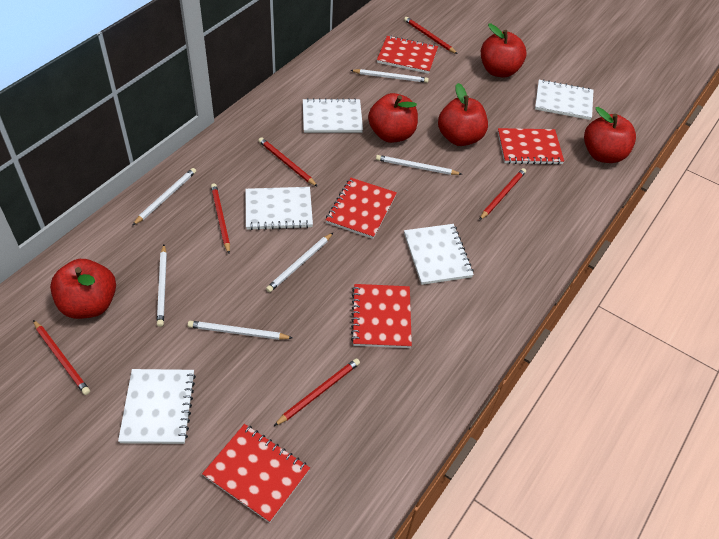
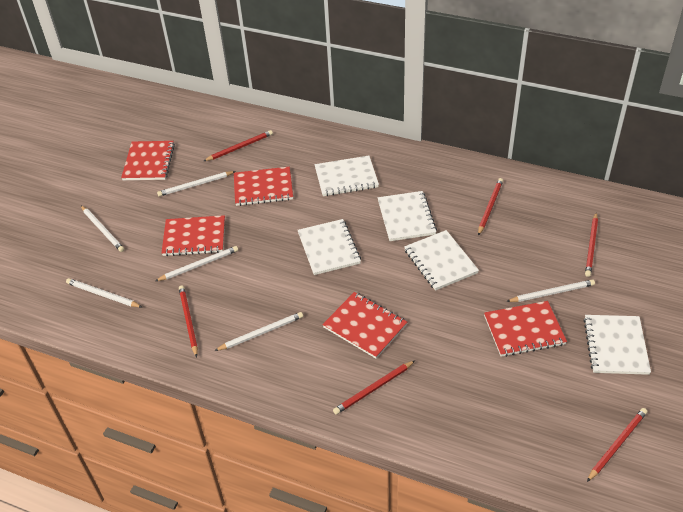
red apple: [50,259,116,319] [368,93,418,143] [438,83,488,146] [481,24,527,78] [584,107,636,163] = 5 -> none = 0

